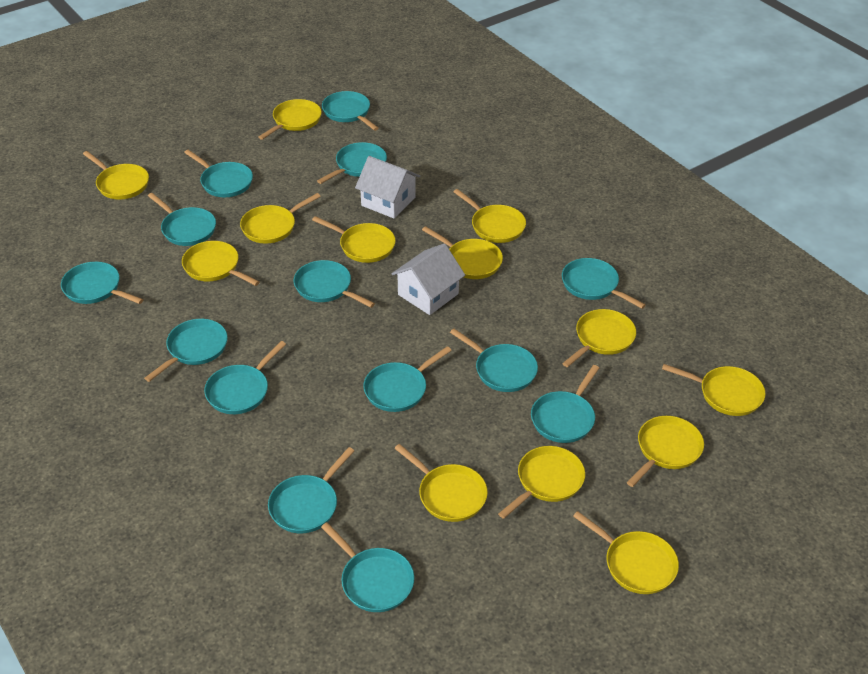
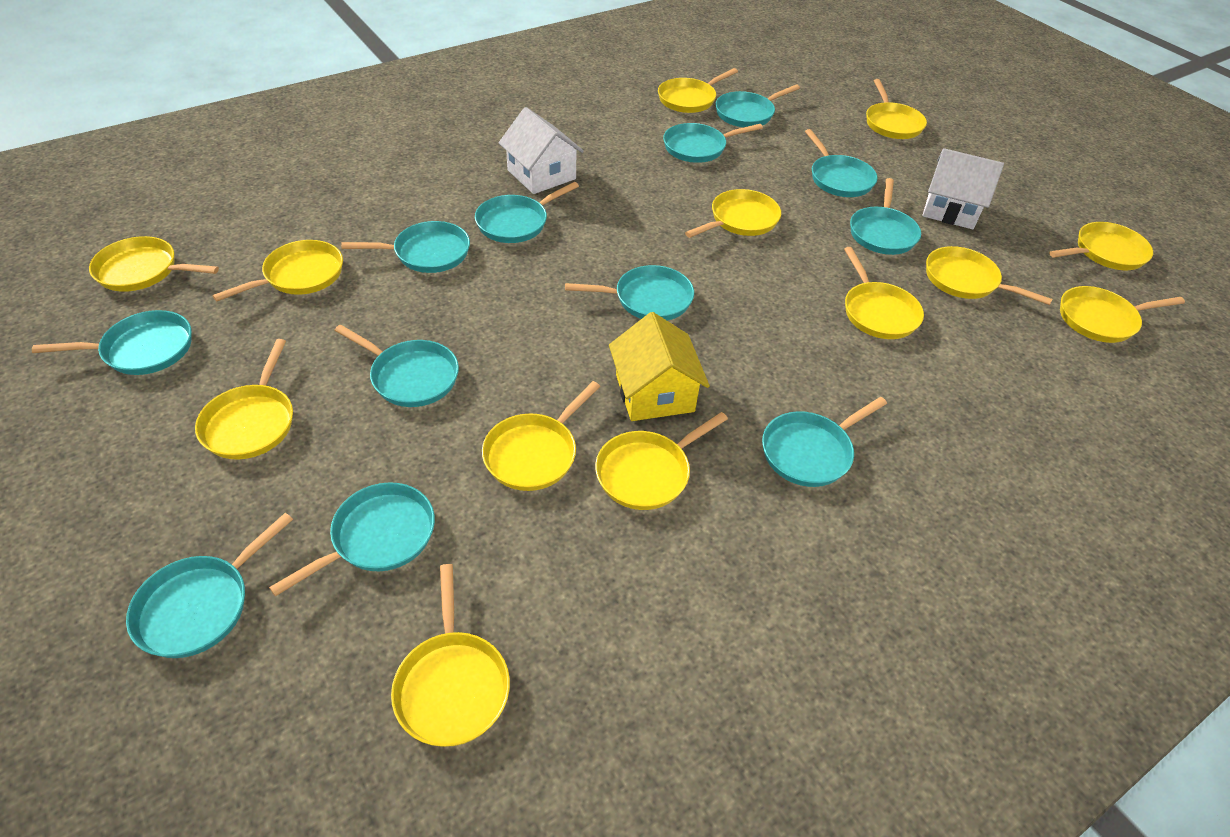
turquoise pan: [61,262,143,304] [144,319,228,382] [148,193,216,246] [184,150,253,197] [204,341,286,414] [268,447,354,533] [294,260,375,308] [317,142,387,184] [321,522,414,612] [322,91,379,131] [363,346,452,412] [450,328,538,392] [531,365,599,443] [562,258,646,309] = 14 -> [32,310,191,375] [126,513,293,658] [269,482,435,597] [334,325,459,407] [341,221,470,273] [475,182,579,243] [565,265,694,321] [663,123,763,163] [715,85,800,127] [762,397,887,487] [805,129,878,197] [850,178,921,255] = 12
yellow house: none = 0 -> [609,312,710,421] = 1

